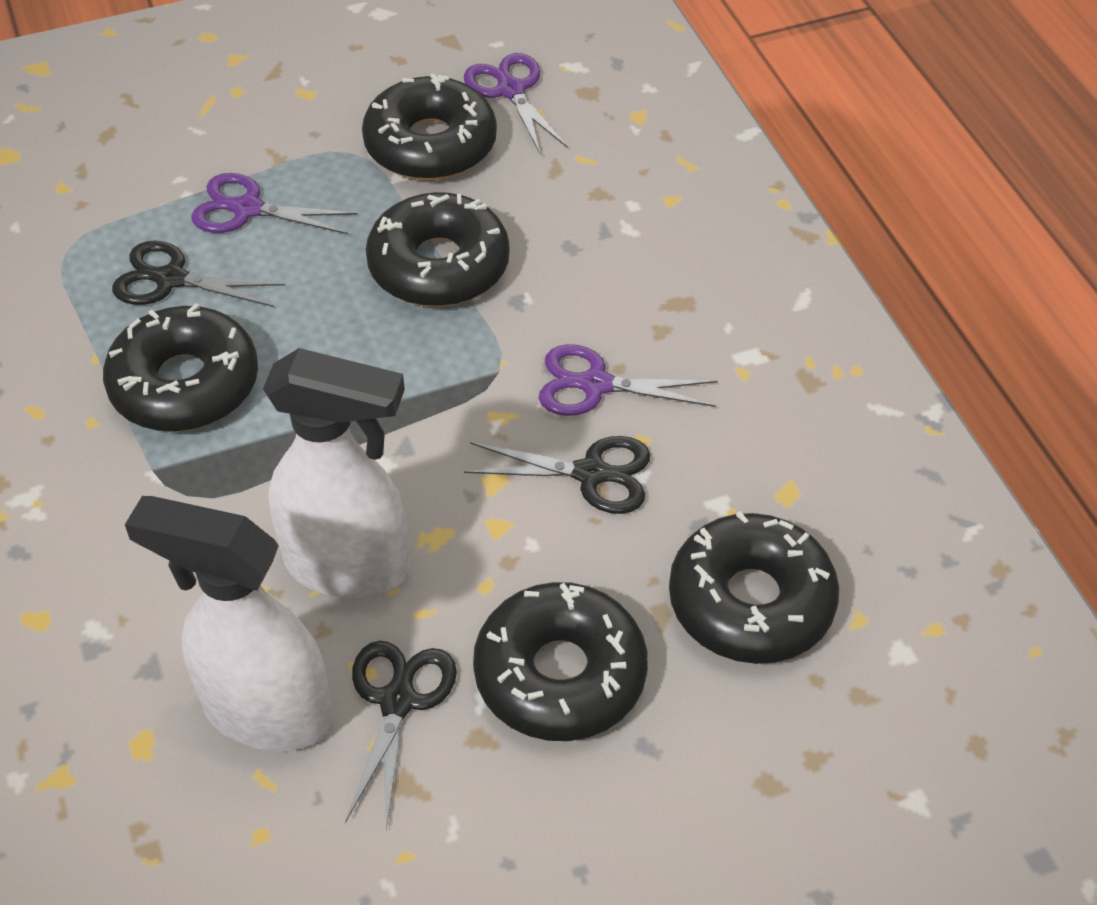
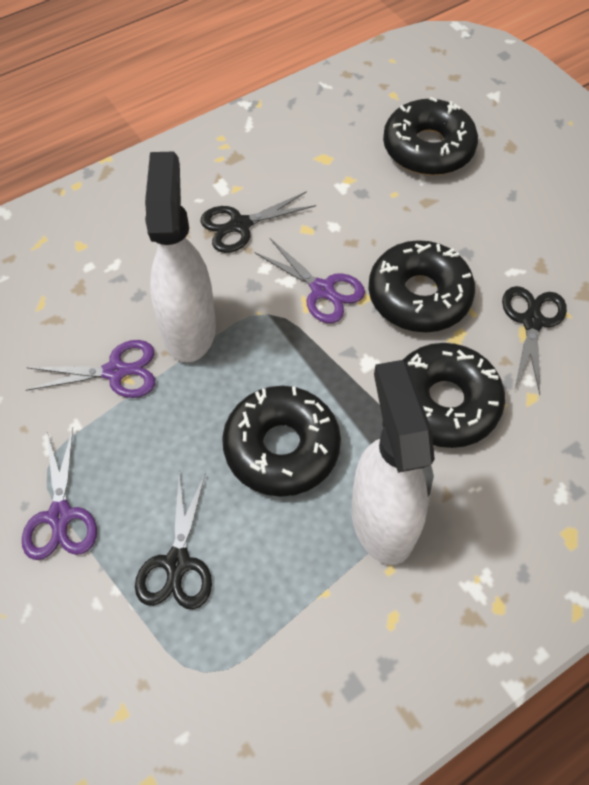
black donut: [103,303,258,432] [362,73,497,180] [366,192,510,307] [473,582,648,741] [669,511,839,664] = 5 -> [222,386,341,497] [369,240,475,332] [383,97,478,175] [403,343,505,448] = 4

